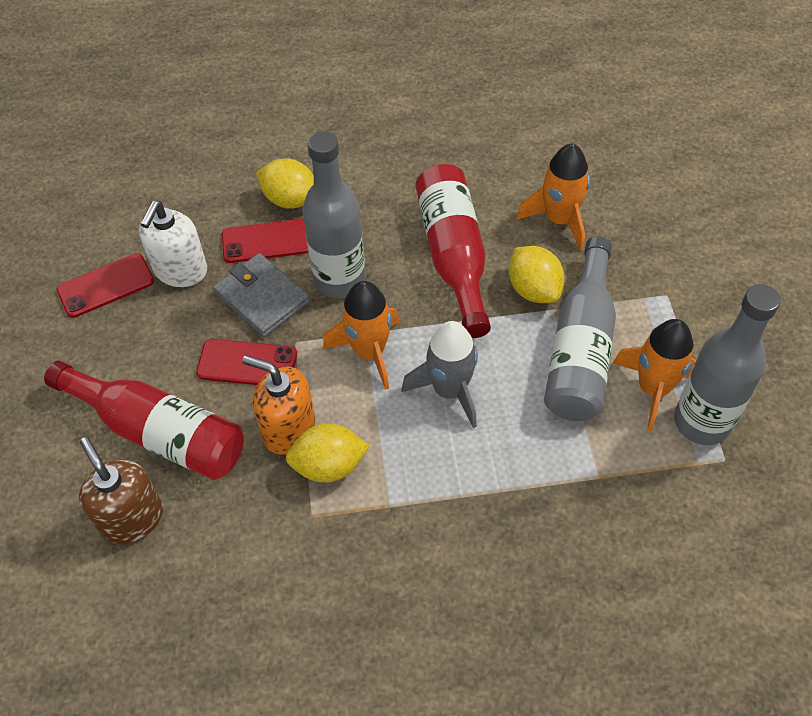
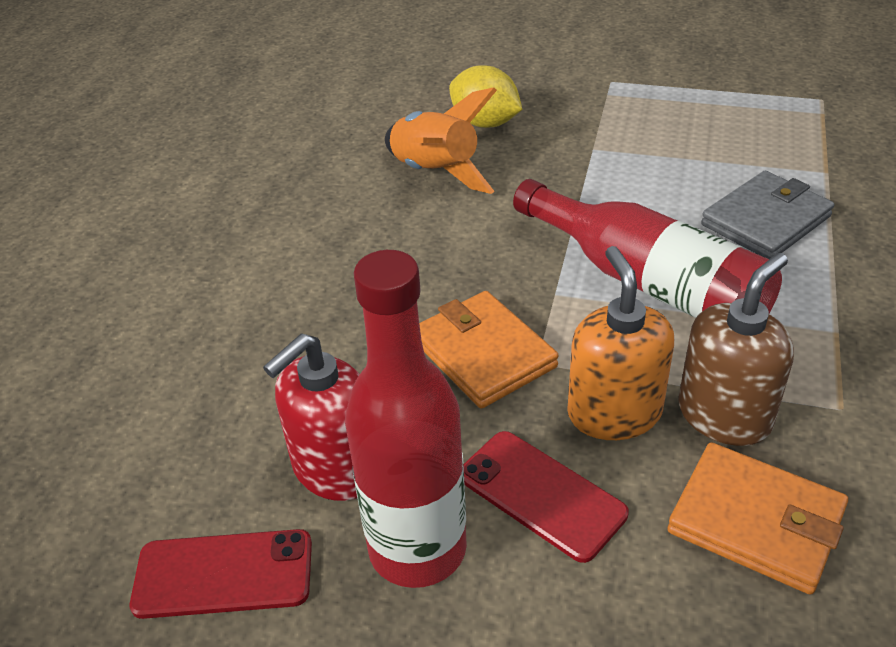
grey bottle: [302,131,365,298] [544,236,616,421] [674,284,781,445] = 3 -> none = 0
grey rocket: [402,321,478,428] = 1 -> none = 0
orange rocket: [323,281,399,390] [516,143,590,251] [613,319,696,431] = 3 -> [385,87,497,194] = 1
orange wallet: none = 0 -> [419,291,559,409] [667,442,848,595] = 2
red phone: [57,253,154,318] [196,339,297,385] [222,218,309,263] = 3 -> [130,529,312,619] [464,431,629,563] = 2
red soap dispenser: none = 0 -> [263,333,360,501] = 1
white soap dispenser: [139,201,207,287] = 1 -> none = 0
yellow lemon: [256,158,314,209] [286,423,370,483] [509,246,565,303] = 3 -> [449,65,522,128] = 1

